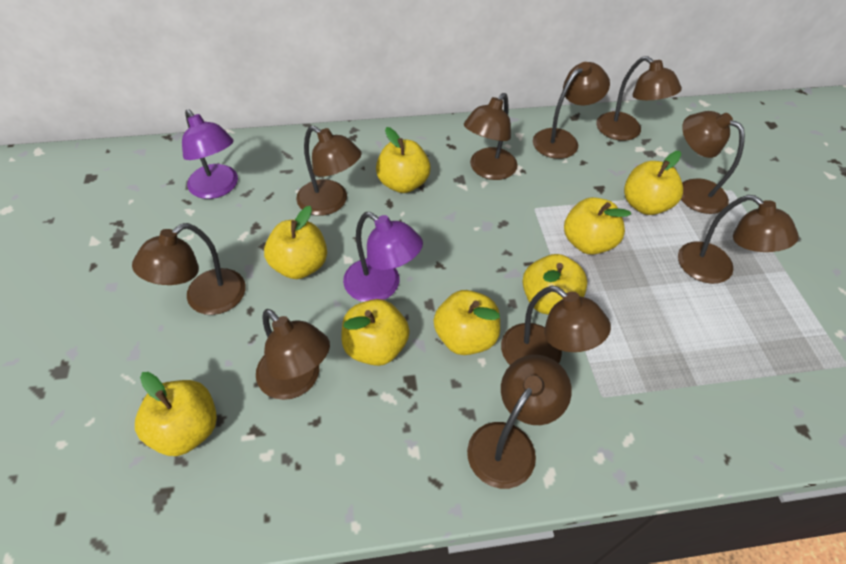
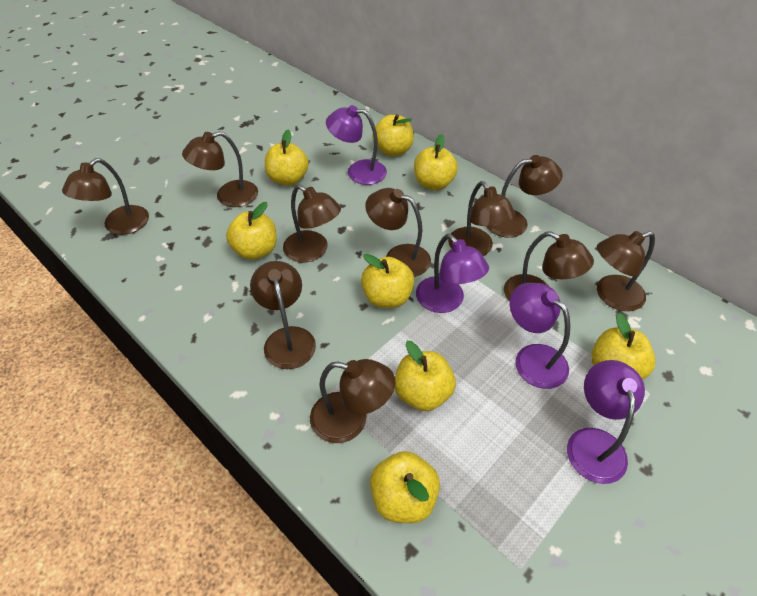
purple lamp: [182,110,238,199] [343,212,423,302] = 2 -> [326,105,387,185] [416,234,489,313] [510,283,570,389] [567,360,645,484] = 4

